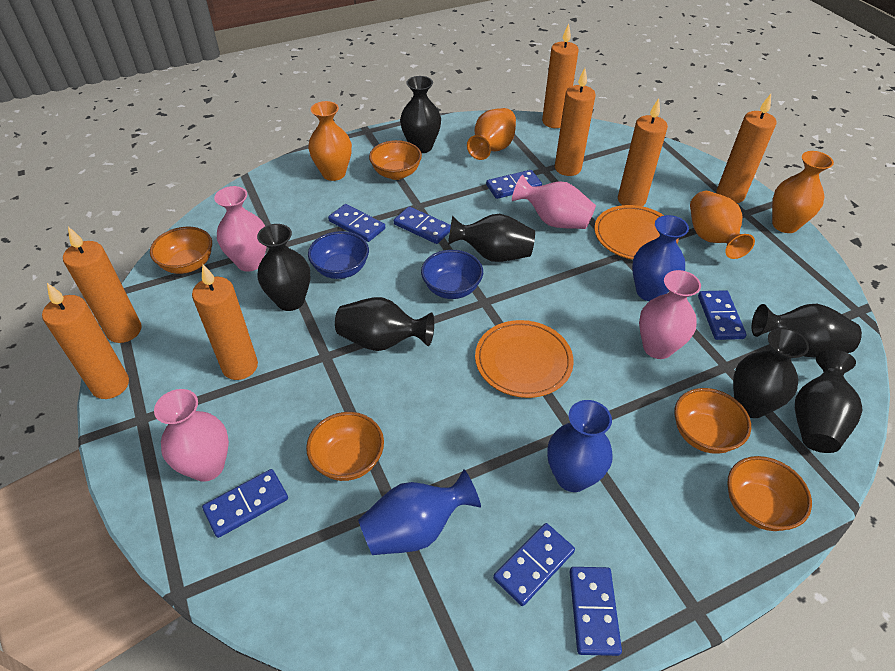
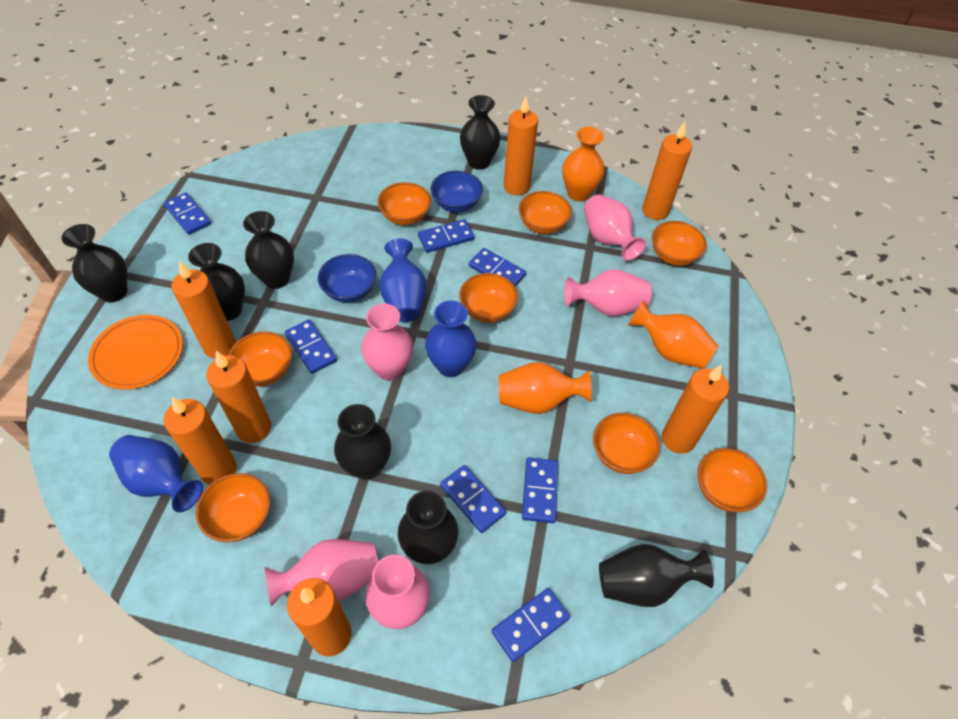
orange bowl: [150,227,212,274] [306,412,384,481] [369,140,422,180] [674,388,751,454] [727,456,812,531] = 5 -> [196,473,270,542] [228,331,292,387] [378,182,431,225] [459,273,518,323] [519,191,572,234] [593,413,660,474] [652,221,707,266] [697,448,767,512] = 8
orange plate: [475,320,574,398] [594,205,679,260] = 2 -> [88,315,183,389] = 1
orange vase: [308,101,352,181] [467,108,516,160] [690,191,755,259] [772,151,834,233] = 4 -> [499,362,592,414] [562,127,605,201] [628,300,718,369] = 3
pink vase: [154,389,229,482] [214,186,267,272] [512,175,596,229] [639,270,701,359] = 4 -> [265,539,378,606] [361,304,413,380] [366,555,430,629] [564,269,652,316] [584,195,646,260] = 5

